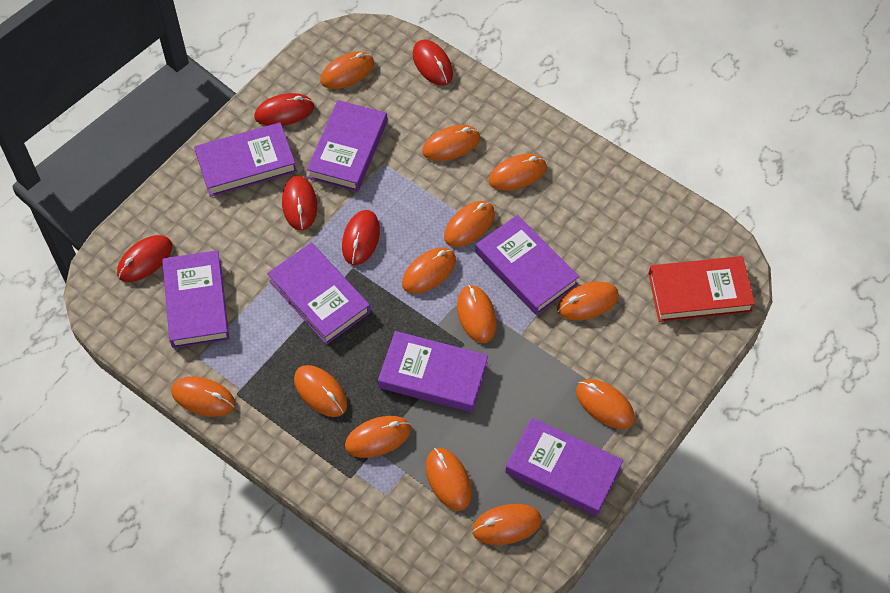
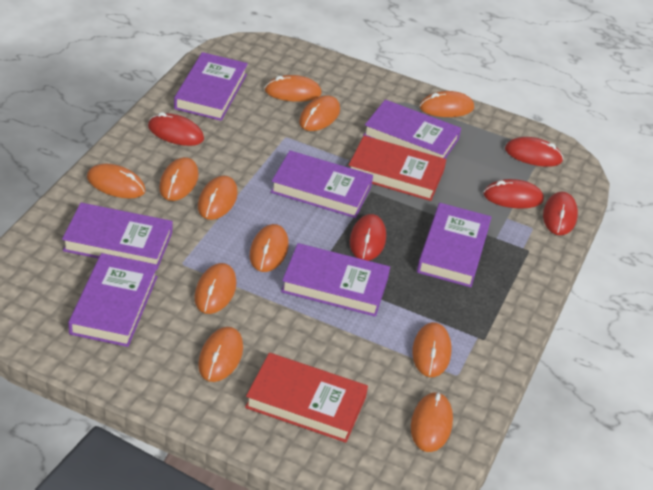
orange mouse: [171,376,236,417] [294,365,347,417] [320,51,374,89] [345,416,411,458] [402,248,456,294] [422,125,481,161] [426,448,472,511] [444,201,495,247] [457,285,497,343] [472,504,542,545] [488,154,547,191] [557,282,619,320] [576,379,635,429] = 13 -> [87,164,146,199] [159,157,199,201] [194,263,237,314] [198,176,238,220] [198,327,243,382] [250,224,289,272] [265,75,322,102] [299,95,340,131] [411,392,453,452] [412,322,451,377] [420,91,474,117] = 11
red book: [648,256,755,322] = 1 -> [245,353,368,443] [349,135,446,201] = 2

